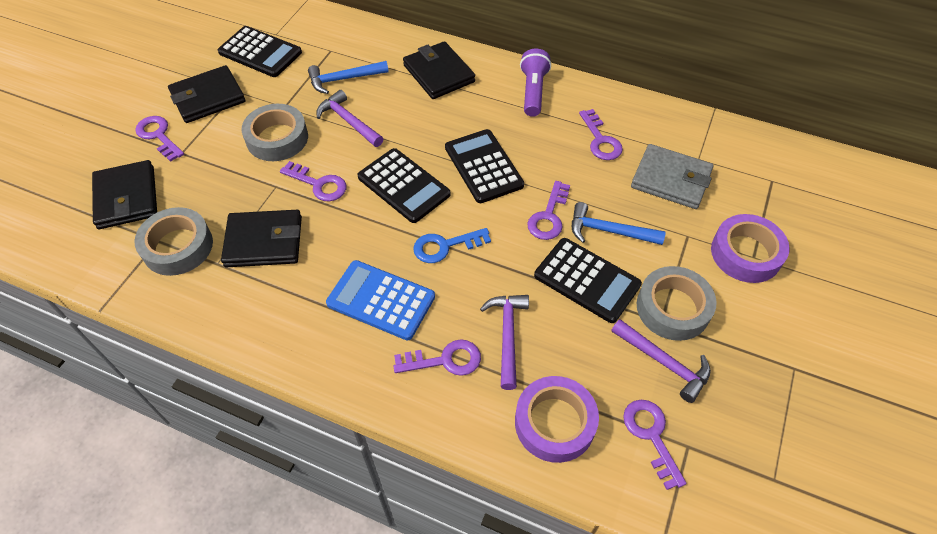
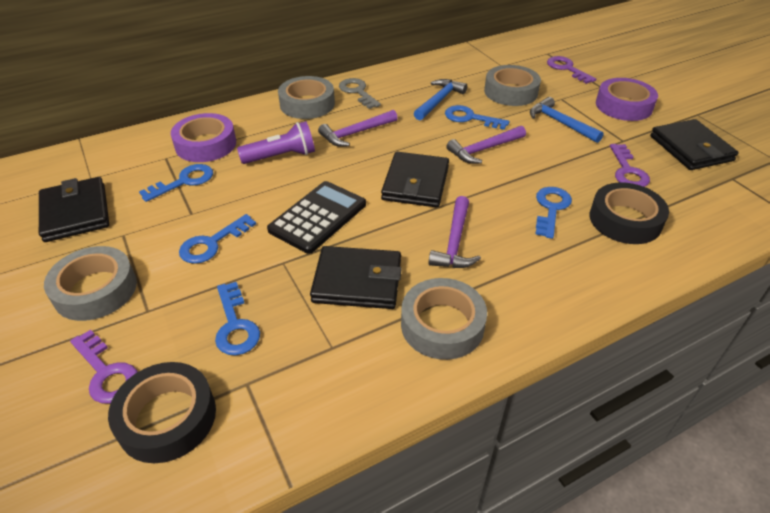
black calculator: [218,26,302,77] [358,148,451,223] [445,129,524,203] [534,238,642,323] = 4 -> [267,181,366,254] = 1
black tape: none = 0 -> [108,362,216,463] [590,182,669,244] = 2
blue calculator: [326,260,435,340] = 1 -> none = 0
blue key: [413,228,491,263] = 1 -> [139,164,213,202] [179,214,256,264] [215,282,260,355] [445,105,509,130] [535,187,572,239] = 5
grey key: none = 0 -> [339,78,381,109] = 1
grey tape: [134,207,213,276] [241,104,308,161] [637,266,717,341] = 3 -> [44,246,137,321] [278,76,335,119] [401,278,487,360] [484,65,541,106] = 4
grey wallet: [631,144,713,209] = 1 -> none = 0
purple key: [135,116,184,162] [280,161,346,202] [393,339,481,376] [527,181,570,240] [579,109,623,160] [623,400,687,490] = 6 -> [70,330,138,404] [547,56,596,84] [610,144,650,187] = 3

